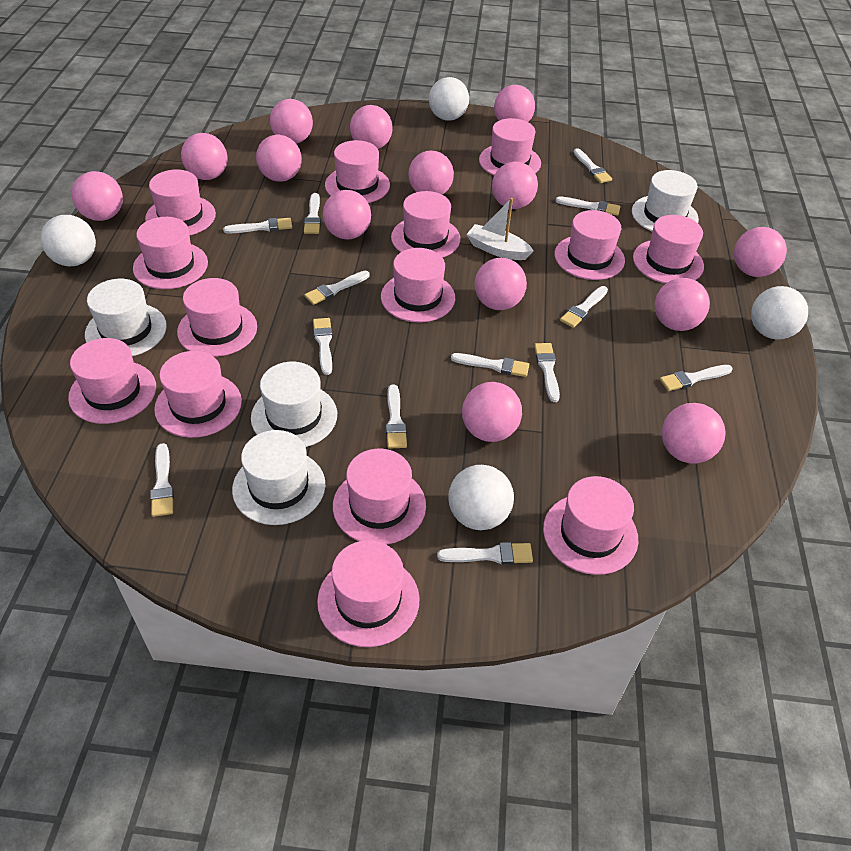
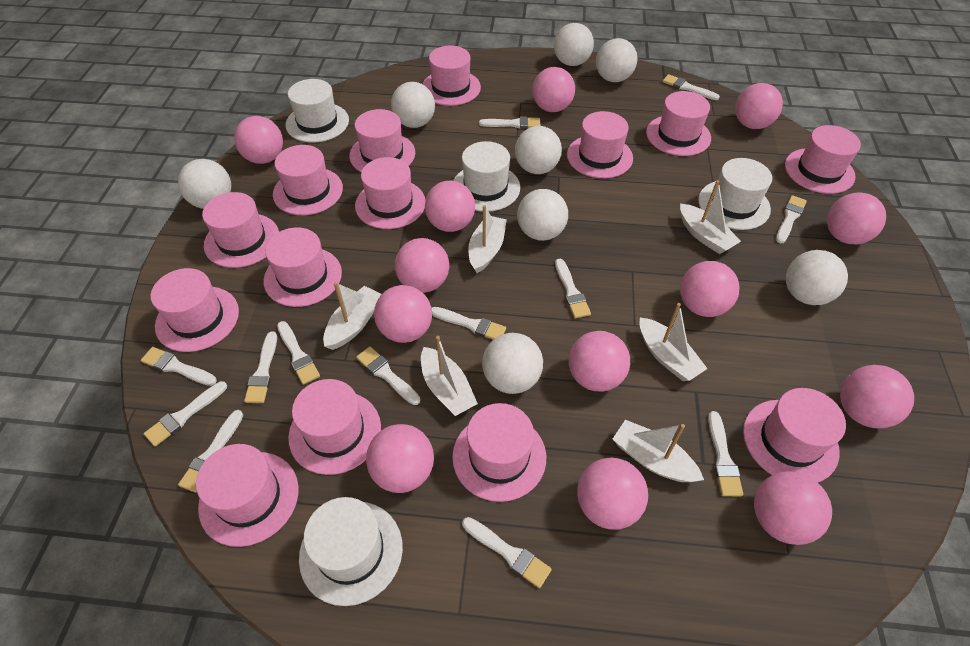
pink ball: [72,171,123,221] [181,133,227,180] [256,135,302,182] [270,99,313,144] [323,190,371,239] [350,105,393,149] [409,151,454,195] [462,382,522,442] [474,258,527,310] [492,162,538,209] [494,85,535,122] [655,278,710,331] [662,403,726,463] [734,227,787,277] = 14 -> [234,116,283,164] [366,424,434,493] [374,285,432,343] [395,238,449,293] [425,181,475,232] [532,67,575,112] [569,331,630,392] [577,458,648,530] [680,261,739,317] [735,83,783,129] [754,471,832,545] [827,192,886,244] [840,365,914,428] = 13
white ball: [41,215,96,266] [429,77,469,121] [448,465,514,530] [751,286,808,339] = 4 -> [178,159,231,209] [391,82,435,128] [482,333,543,394] [515,126,562,174] [517,189,568,241] [554,23,594,66] [596,38,637,82] [786,250,848,305] = 8
white boat: [466,198,533,260] = 1 -> [323,282,382,350] [421,336,478,416] [468,205,507,273] [613,420,704,482] [640,303,708,381] [680,180,741,254] = 6

